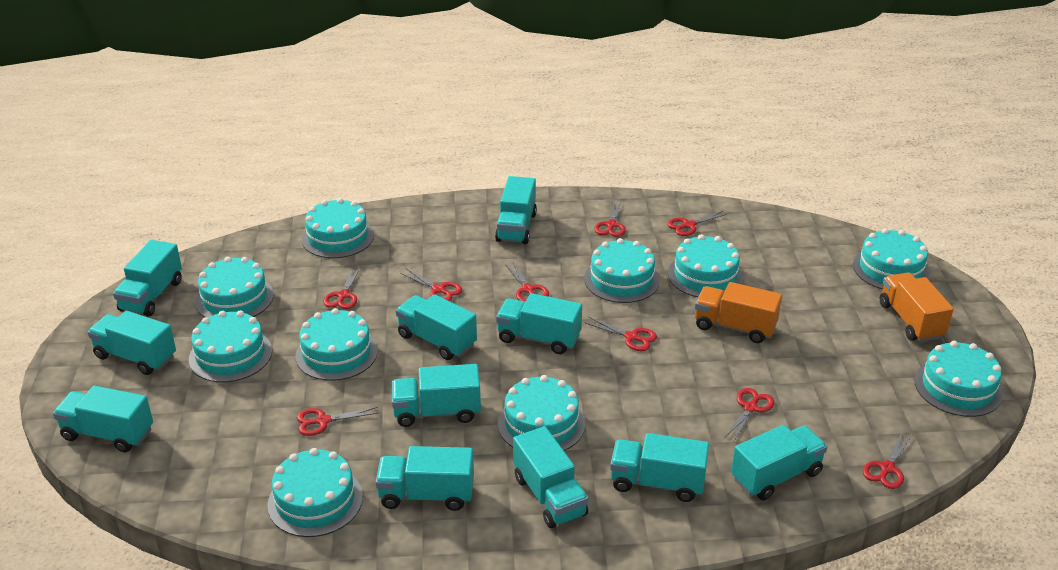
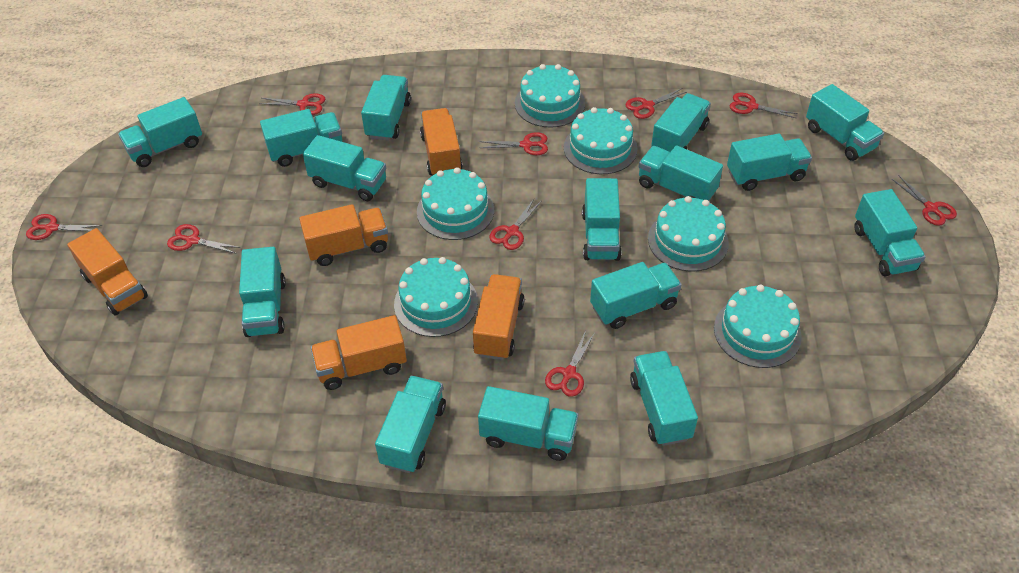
orange truck: [695,282,782,343] [880,272,954,342] = 2 -> [67,228,148,316] [299,204,388,266] [311,315,407,390] [420,108,463,175] [473,274,525,360] = 5
turquoise cake: [189,310,272,382] [195,257,274,318] [267,448,363,537] [295,308,378,381] [302,198,374,258] [498,375,585,451] [584,238,660,303] [668,234,744,297] [853,228,930,290] [915,341,1003,417] = 10 -> [394,257,478,337] [417,167,494,240] [515,64,585,128] [564,107,637,174] [648,196,729,272] [714,285,802,368] = 6
turquoise truck: [53,386,153,452] [87,311,176,375] [113,240,182,317] [376,446,474,511] [392,364,481,427] [396,294,477,360] [495,176,537,244] [496,293,582,354] [513,426,589,528] [610,433,709,502] [731,425,828,500] = 11 -> [118,97,202,167] [239,247,286,337] [260,109,342,167] [303,135,386,201] [361,75,411,141] [375,376,446,473] [478,386,578,461] [582,178,622,261] [590,262,682,329] [630,351,698,446] [639,145,723,201] [651,93,711,152] [727,134,812,191] [806,84,884,161] [854,189,926,276] = 15

